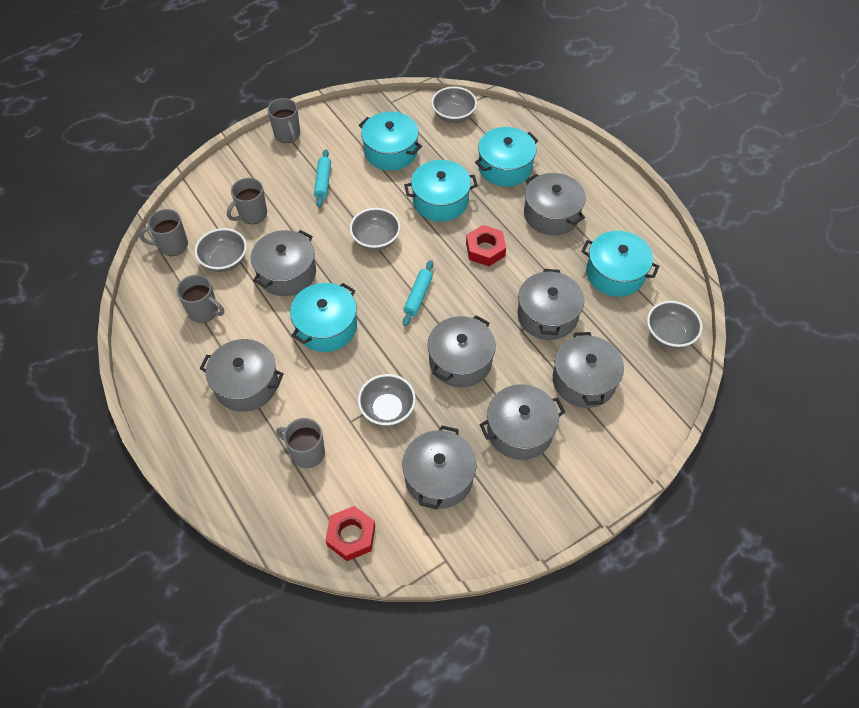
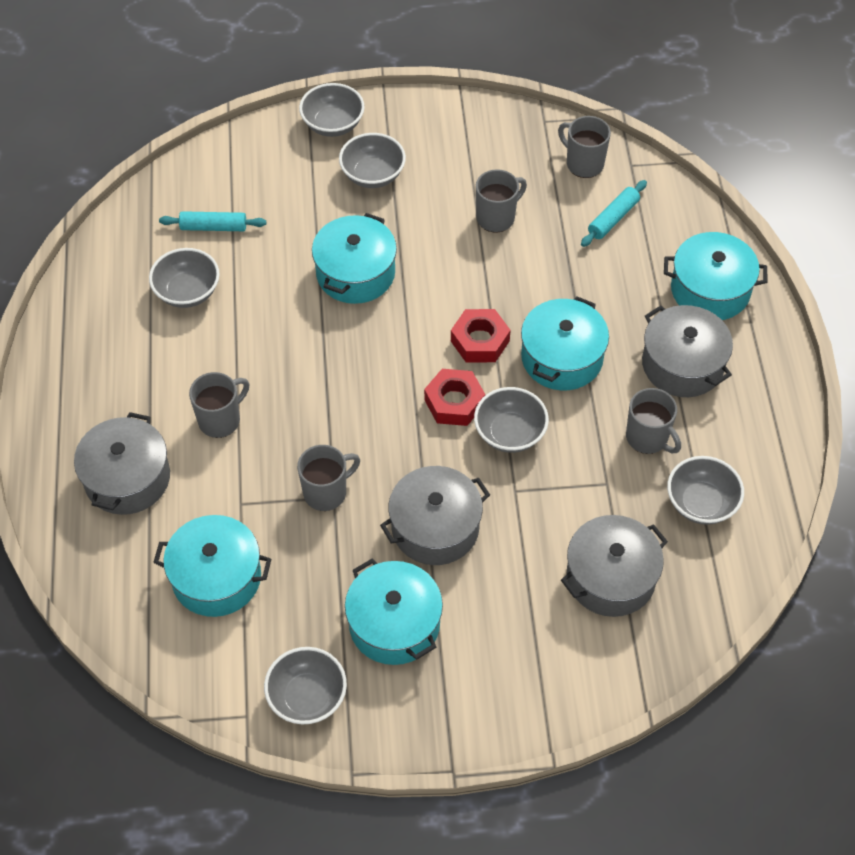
grey bowl: [195,228,247,272] [350,208,401,251] [358,374,416,426] [431,86,477,123] [647,301,703,349] = 5 -> [149,248,220,308] [264,647,347,724] [299,83,365,137] [339,133,406,188] [474,387,549,453] [667,456,744,525] = 6
grey pot: [200,339,284,412] [251,230,316,296] [402,425,476,509] [427,315,496,388] [479,384,565,460] [517,269,584,340] [524,173,586,235] [553,332,624,408] = 8 -> [74,412,170,515] [380,466,490,565] [561,515,668,617] [642,305,733,397] = 4

